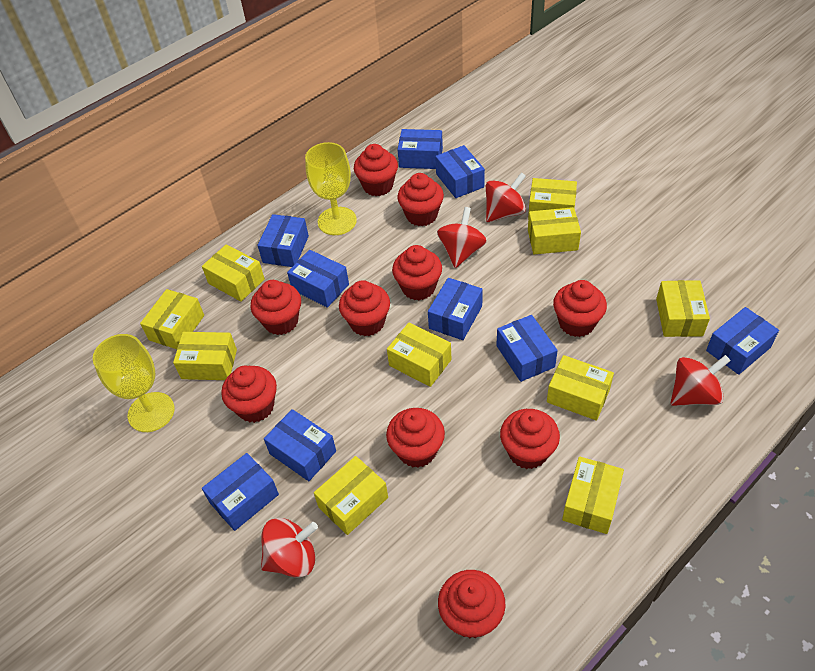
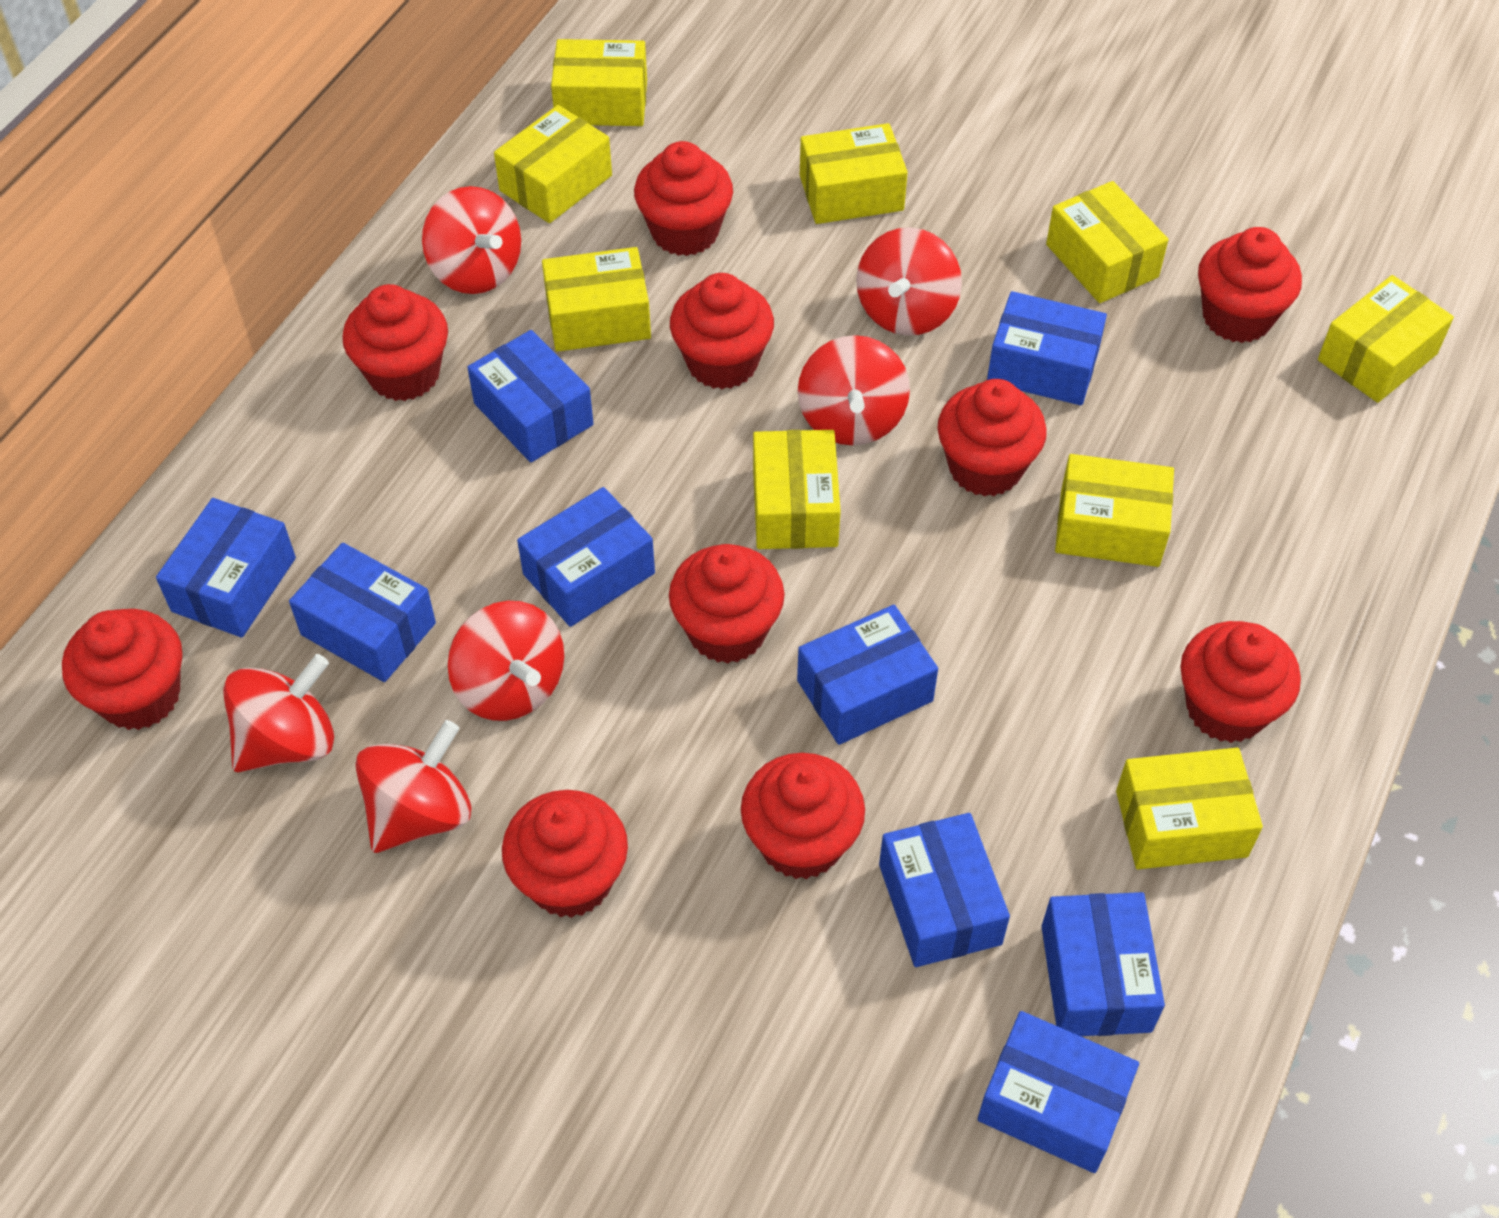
red spinning top: [261,518,318,578] [437,207,487,268] [486,172,526,222] [671,355,731,406] = 4 -> [223,654,334,772] [355,720,472,853] [422,186,521,294] [448,601,564,721] [798,335,910,446] [856,227,962,336] = 6
yellow box: [140,289,204,349] [173,332,237,380] [202,244,265,302] [314,456,388,535] [387,323,451,387] [528,178,577,219] [528,207,581,254] [547,355,614,421] [562,457,624,534] [656,280,710,337] = 10 -> [494,105,612,223] [542,247,651,352] [551,39,647,126] [753,430,841,549] [800,123,908,224] [1046,181,1168,303] [1055,454,1174,567] [1116,748,1263,869] [1318,275,1454,403] = 9
yellow goblet: [93,334,175,432] [305,142,357,235] = 2 -> none = 0

